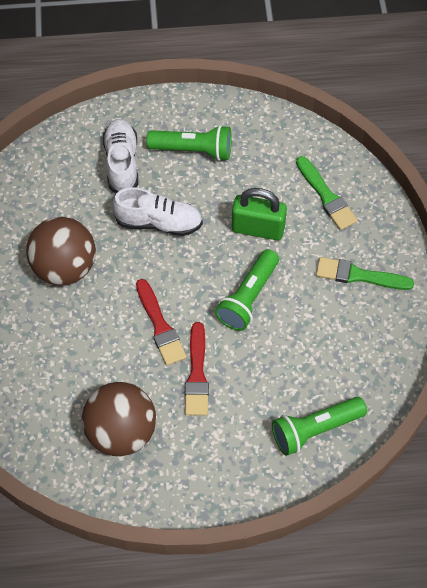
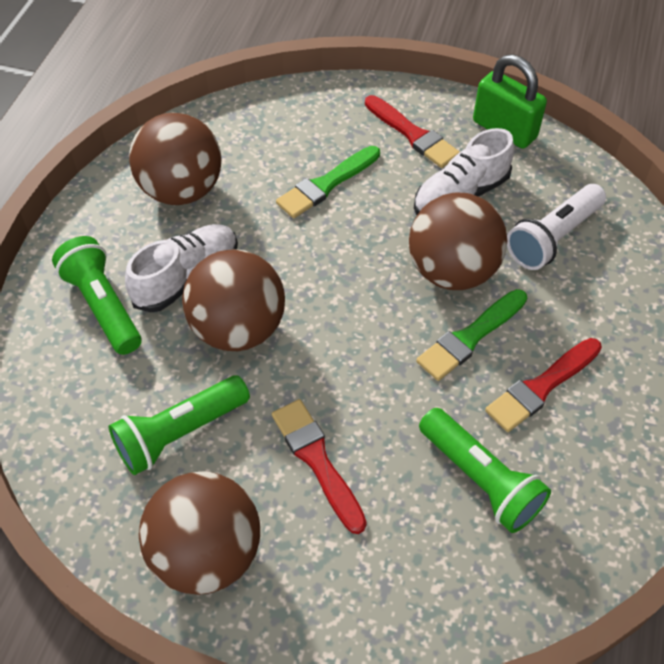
brown ball: [26,217,96,286] [82,382,156,456] = 2 -> [129,113,222,205] [139,471,260,595] [182,249,285,351] [409,193,507,290] = 4
red brush: [136,279,187,366] [185,322,209,416] = 2 -> [272,399,367,534] [365,95,460,168] [485,338,602,432] = 3
white flashlight: none = 0 -> [507,184,606,270] = 1

